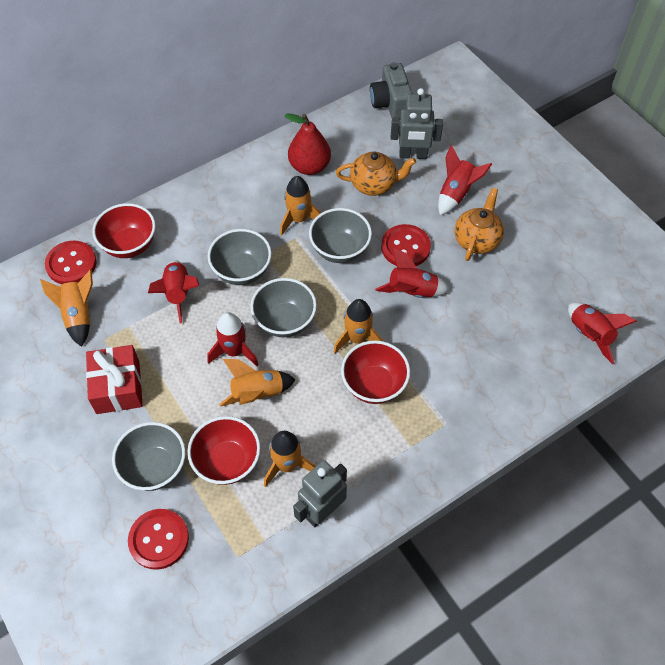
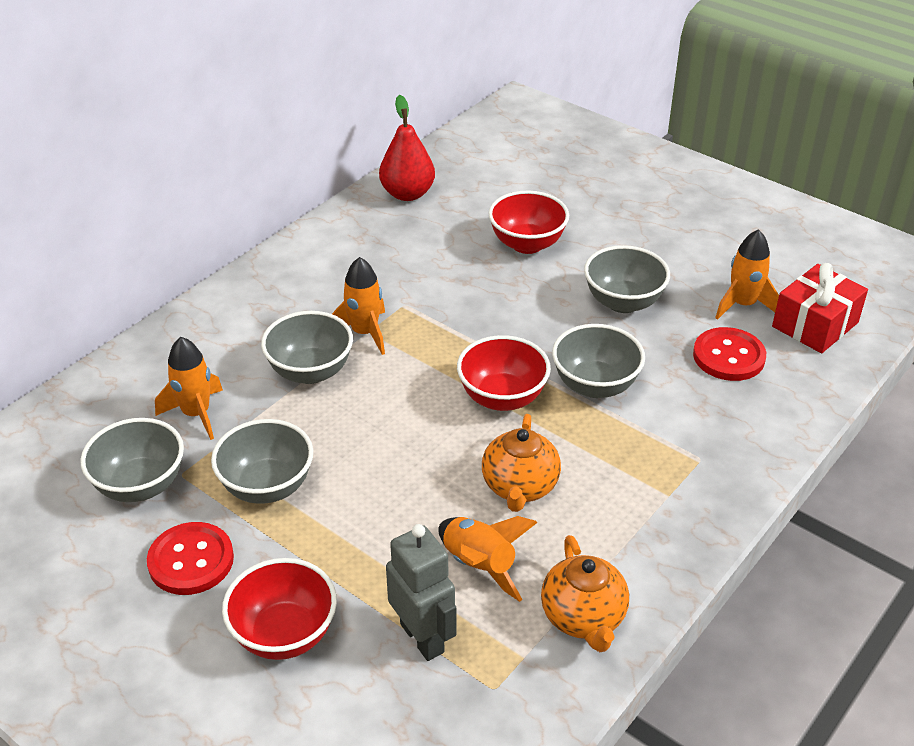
grey bowl: [112,422,186,491] [208,229,272,285] [250,278,317,337] [309,208,372,263] = 4 -> [80,418,184,502] [211,419,313,504] [261,311,353,384] [552,324,645,398] [584,245,670,313] = 5
grey camera: [370,62,413,118] = 1 -> none = 0
grey robot: [293,460,347,527] [391,88,443,159] = 2 -> [386,524,456,661] = 1
orange rocket: [40,269,93,347] [219,359,296,406] [264,431,316,487] [280,176,321,236] [334,299,383,353] = 5 -> [155,337,223,440] [332,257,385,355] [438,516,538,602] [715,229,779,320] = 4
red button: [45,241,97,284] [128,509,189,570] [381,224,431,266] = 3 -> [147,522,234,595] [693,327,766,381] = 2
red rocket: [148,260,199,323] [207,312,259,366] [375,248,450,298] [438,145,492,215] [568,302,637,364] = 5 -> none = 0

